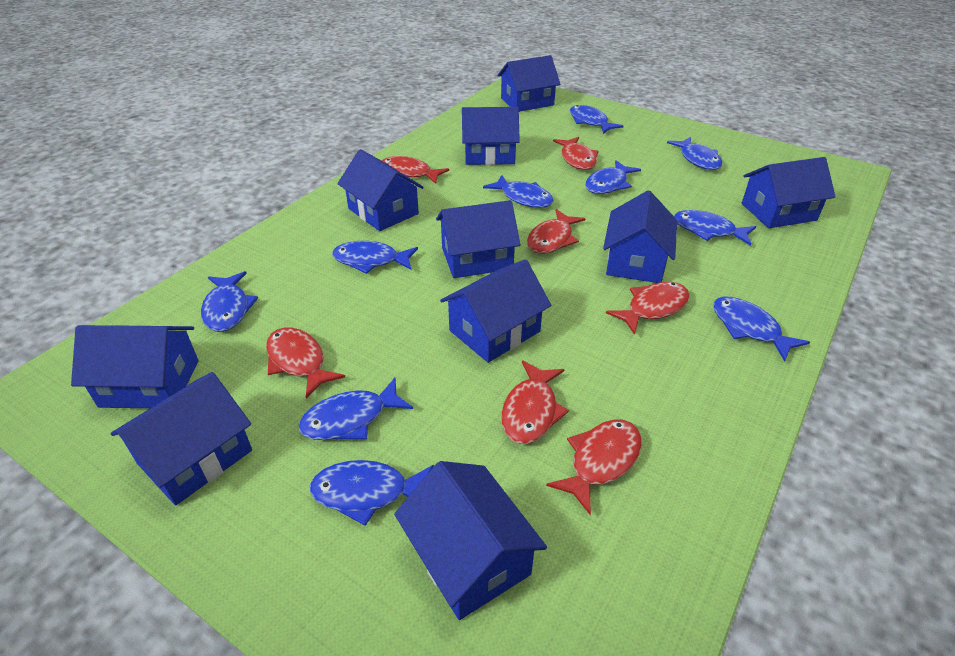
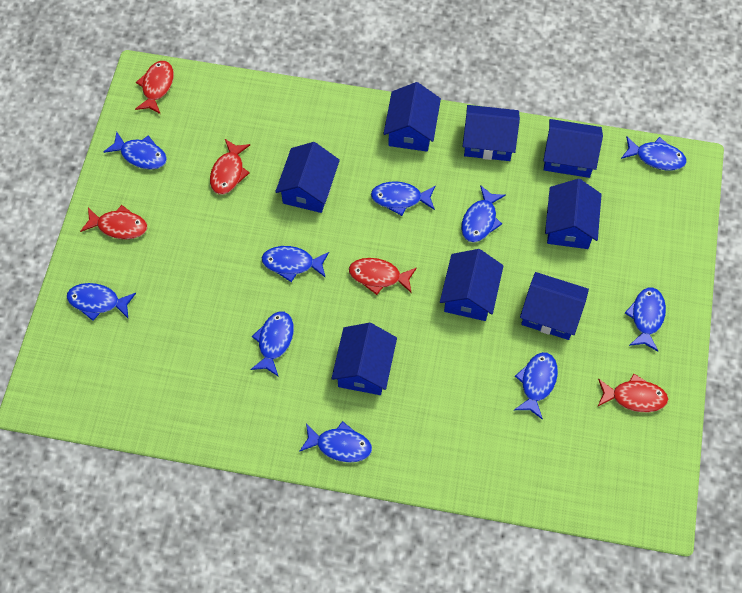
blue house: [71,325,199,408] [110,372,252,505] [337,149,424,231] [394,461,547,620] [436,200,520,278] [440,259,551,363] [462,107,520,165] [498,55,560,112] [603,190,677,283] [742,157,836,228] = 10 -> [275,142,340,213] [331,323,397,395] [384,82,441,152] [440,249,504,321] [463,105,520,161] [520,272,589,340] [543,119,603,178] [545,179,602,249] = 8
red fish: [266,328,345,398] [382,156,449,184] [501,360,569,444] [527,209,586,254] [546,420,642,515] [553,137,599,170] [606,282,690,335] = 7 -> [80,205,147,239] [135,61,174,114] [210,139,250,194] [349,258,417,295] [597,373,668,412] = 5

